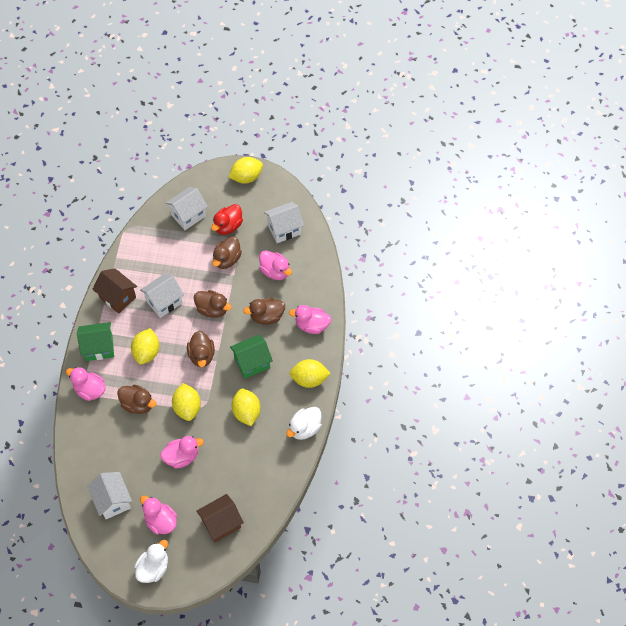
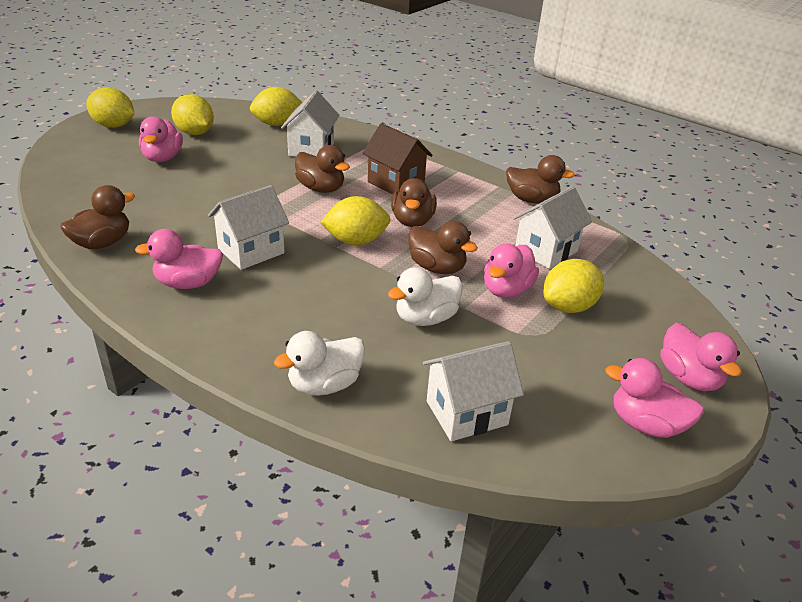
brown house: [92,268,137,314] [196,494,244,542] = 2 -> [363,123,432,195] = 1
green house: [77,322,114,361] [230,335,273,379] = 2 -> none = 0
red duck: [211,204,243,235] = 1 -> none = 0

